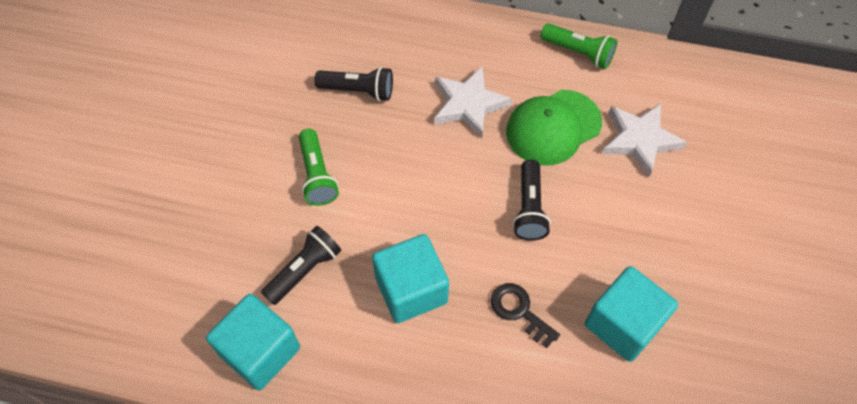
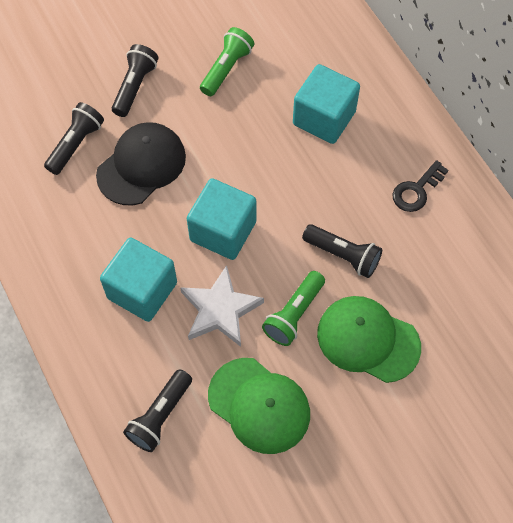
black cap: none = 0 -> [96,122,186,205] = 1
black flashlight: [261,226,341,305] [314,67,393,101] [513,159,551,241] = 3 -> [44,102,104,175] [112,44,158,117] [123,369,192,452] [302,224,382,278] = 4
green cap: [506,90,602,166] = 1 -> [208,358,310,454] [317,296,421,383] = 2
white star: [434,66,512,138] [602,103,687,177] = 2 -> [180,265,264,347] = 1

